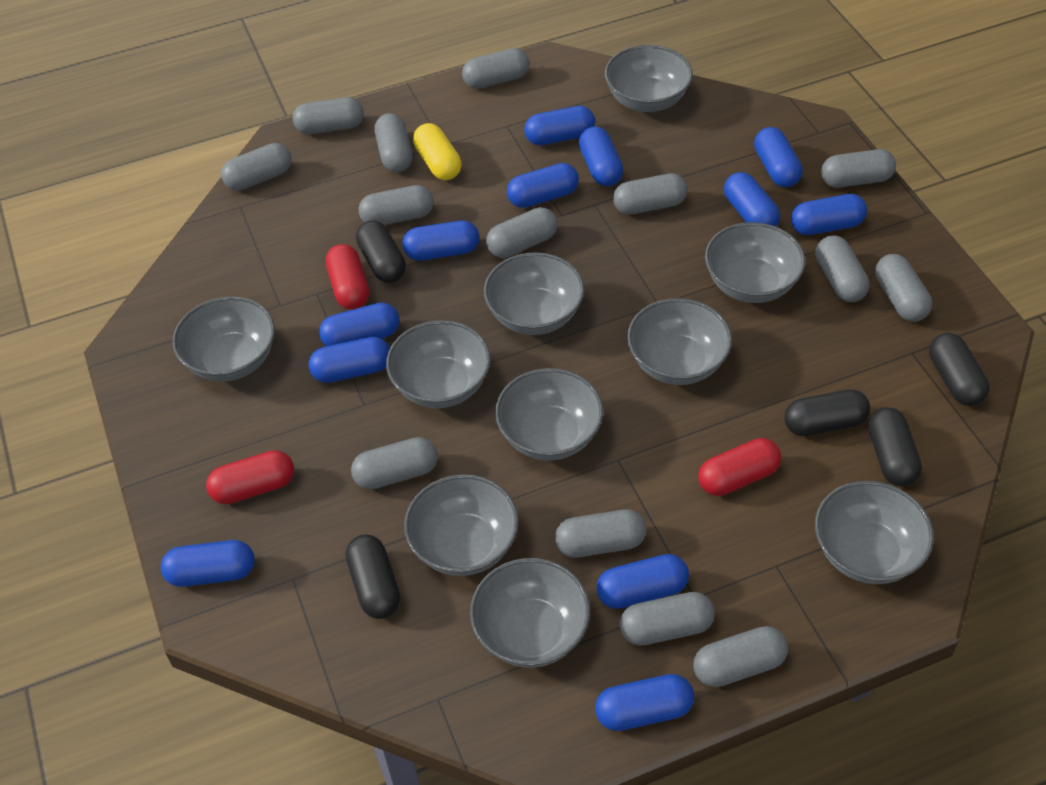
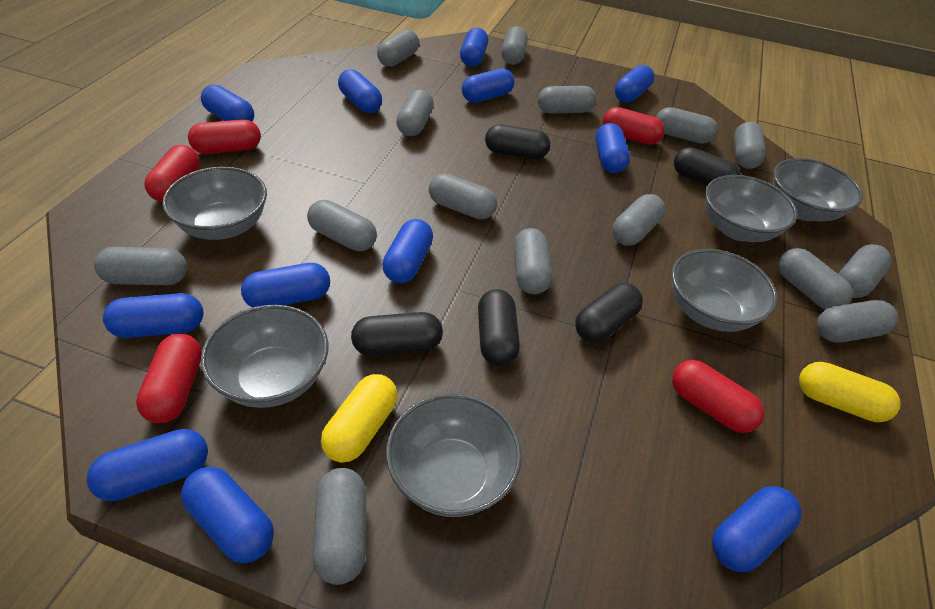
grey bowl: [172,296,275,382] [386,320,491,408] [404,474,519,576] [470,558,590,668] [484,252,584,335] [495,368,603,460] [605,45,693,112] [627,298,732,385] [705,222,805,303] [815,481,934,584] = 10 -> [162,167,267,240] [201,305,328,408] [386,393,522,517] [672,249,777,332] [705,175,797,242] [773,158,863,221] = 6
grey capsule: [221,143,292,191] [293,97,364,134] [351,437,438,489] [358,185,434,225] [375,113,413,172] [462,48,529,89] [486,207,558,258] [555,509,646,558] [613,173,688,215] [620,592,715,646] [693,626,788,687] [816,235,869,302] [821,149,896,188] [875,254,932,322] = 14 -> [94,247,187,285] [307,200,377,251] [313,468,366,585] [377,30,419,67] [396,90,434,136] [429,173,497,220] [501,26,528,65] [514,228,552,294] [538,86,596,114] [612,194,665,246] [656,107,718,144] [734,122,766,169] [778,248,853,310] [816,300,898,343] [839,244,892,298] = 15
red capsule: [206,450,294,504] [326,244,369,310] [698,438,781,496] = 3 -> [136,334,202,423] [144,145,200,202] [188,119,261,154] [603,107,665,145] [672,360,765,433] = 5
yellow capsule: [413,123,462,180] = 1 -> [321,374,397,463] [799,362,900,422] = 2

